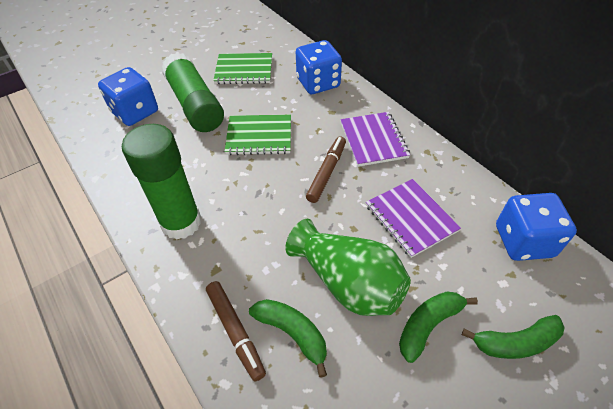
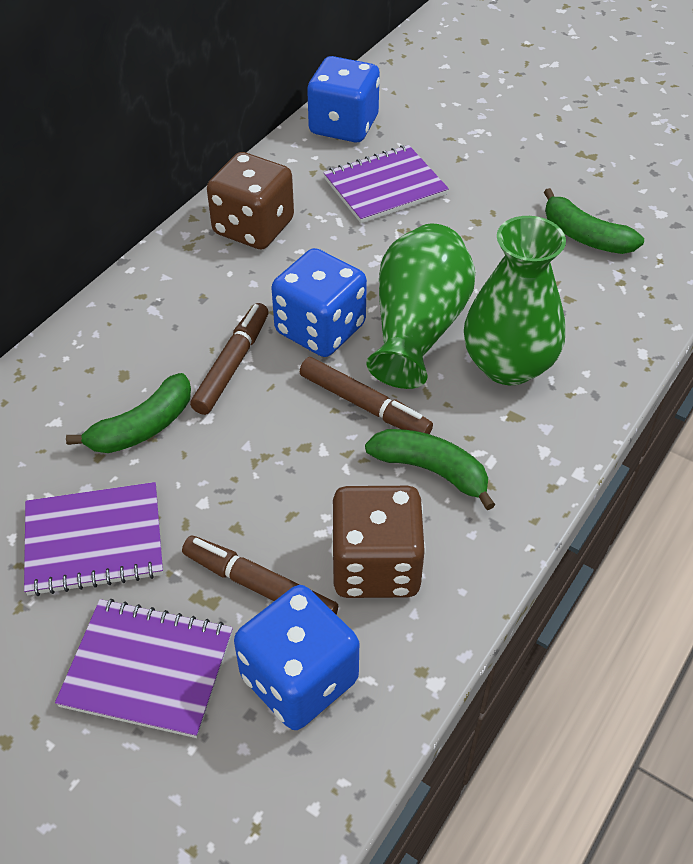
brown dice: none = 0 -> [207,152,294,249] [331,486,426,598] = 2
brown marker: [206,281,266,382] [306,136,346,203] = 2 -> [182,536,338,614] [190,303,269,415] [300,357,433,434] = 3
green glue stick: [122,124,201,239] [161,52,224,132] = 2 -> none = 0
green notebook: [213,53,272,84] [224,115,291,155] = 2 -> none = 0
green vase: [285,219,411,316] = 1 -> [366,224,475,389] [464,216,566,385] = 2
purple notebook: [340,112,410,167] [366,179,461,258] = 2 -> [24,482,163,596] [55,599,233,738] [323,145,449,223] = 3

